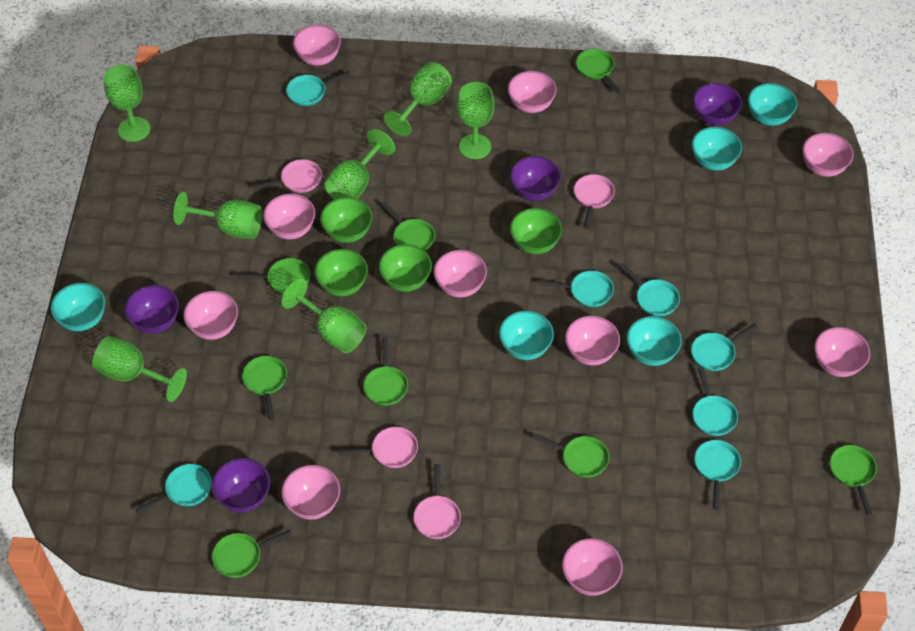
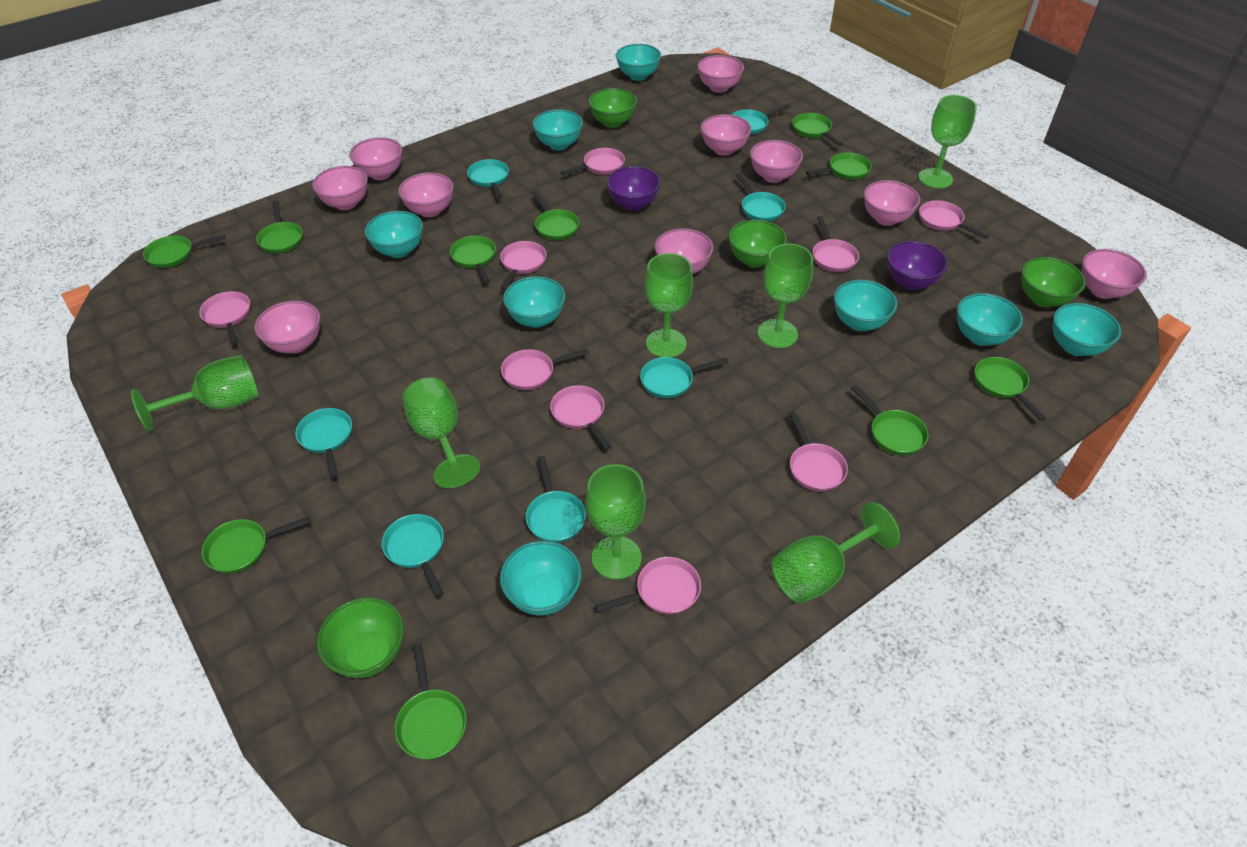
green pan: [212,530,292,578] [236,258,310,294] [242,356,287,420] [364,337,408,406] [381,201,435,251] [533,434,609,478] [576,49,621,94] [830,445,877,515] = 8 -> [143,235,225,268] [202,517,310,574] [256,201,303,254] [395,643,467,760] [450,236,496,283] [532,191,579,240] [792,113,843,146] [806,152,872,180] [851,385,928,455] [975,357,1046,421] = 10
pink pan: [253,159,322,193] [339,427,418,468] [414,464,461,539] [574,174,615,228] = 4 -> [199,291,250,345] [500,241,546,290] [501,349,589,390] [550,385,611,450] [560,148,625,175] [595,557,701,615] [789,411,848,492] [812,216,859,272] [919,200,989,239] = 9
purple bowl: [124,285,179,334] [212,458,270,513] [510,156,561,201] [693,83,742,125] = 4 -> [606,166,661,211] [887,241,948,290] = 2
turquoise bowl: [51,283,105,331] [499,311,554,360] [627,316,682,366] [692,127,742,170] [748,83,798,126] = 5 -> [365,211,423,258] [500,541,582,616] [503,276,566,328] [532,109,583,150] [616,44,661,81] [834,280,897,331] [957,293,1023,346] [1053,303,1121,356] = 8

